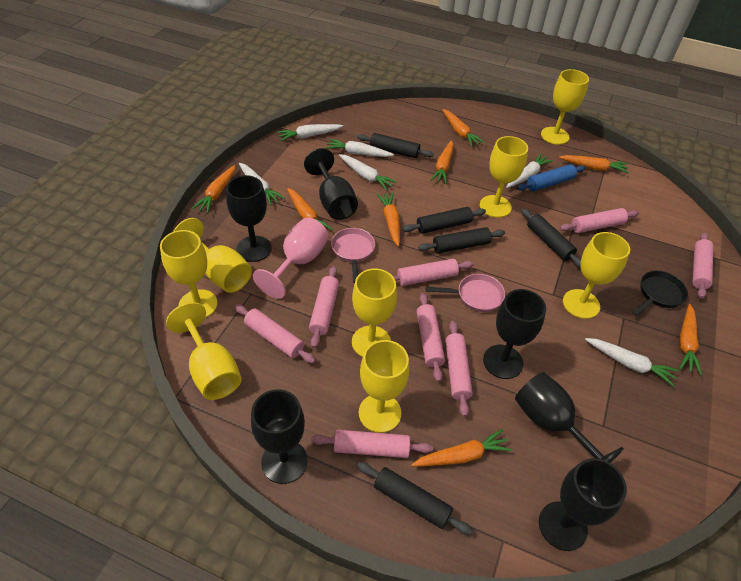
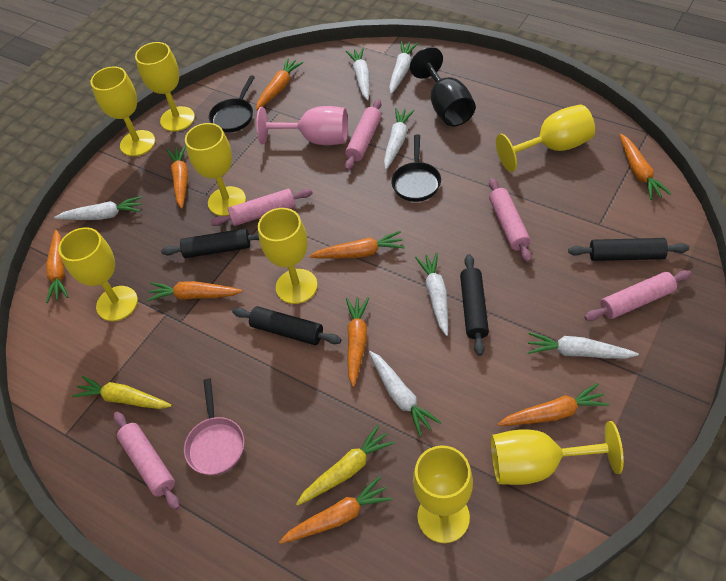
black goblet: [226,175,272,262] [251,389,307,484] [304,148,358,220] [483,289,546,379] [515,372,624,463] [539,458,627,551] = 6 -> [410,47,476,126] = 1
black pan: [632,271,688,316] = 1 -> [209,75,255,133] [391,134,441,202] = 2
black rolling pin: [357,133,434,158] [357,462,472,535] [403,207,486,234] [418,227,505,253] [521,208,581,268] = 5 -> [161,229,259,258] [232,306,342,345] [460,254,489,356] [568,238,689,261] = 4
blue rolling pin: [517,164,586,191] = 1 -> none = 0
orange carrot: [192,165,236,213] [287,188,333,230] [376,192,400,247] [411,429,512,467] [430,140,453,184] [443,109,485,147] [559,155,629,173] [679,304,702,375] = 8 -> [46,230,68,303] [146,281,243,301] [167,145,188,209] [256,58,303,110] [279,476,392,544] [309,231,405,259] [346,297,369,387] [497,383,609,426] [619,134,671,200] = 9
pink pan: [331,228,375,283] [426,274,505,312] = 2 -> [184,378,244,475] = 1
pink rolling pin: [235,304,315,363] [309,266,339,348] [311,430,433,458] [393,259,474,286] [417,293,445,382] [445,321,473,417] [560,208,639,233] [692,232,713,299] = 8 -> [114,412,180,510] [210,189,312,226] [345,99,382,170] [489,178,532,262] [584,270,692,321] = 5
white carrot: [239,163,285,206] [277,124,343,141] [325,139,394,157] [339,154,397,191] [506,153,554,188] [585,338,678,386] = 6 -> [54,196,142,220] [346,48,369,100] [369,351,441,437] [384,108,415,170] [389,41,418,94] [415,253,448,336] [527,332,639,359] = 7
yellow carrot: none = 0 -> [72,376,172,409] [296,425,395,506] = 2

